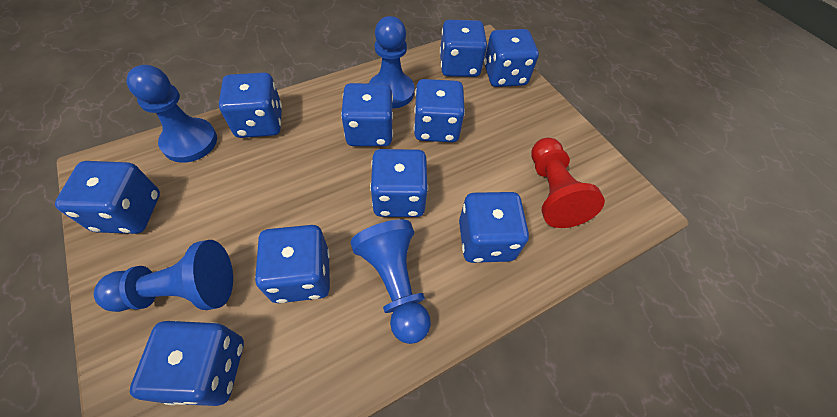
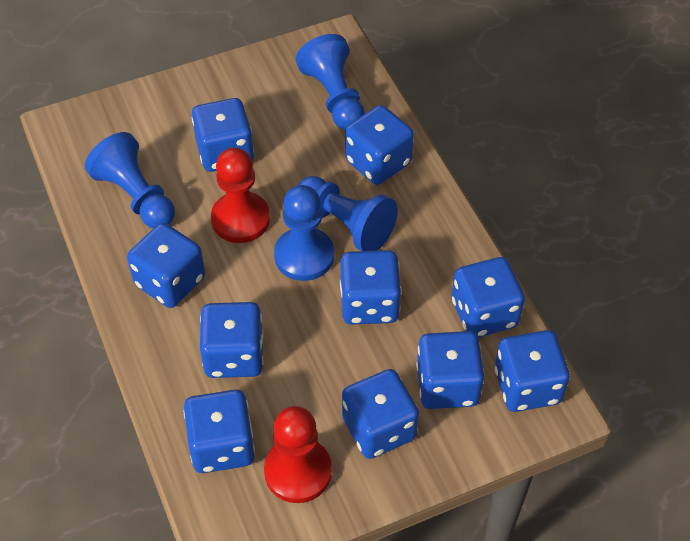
red pawn: [531,138,605,228] = 1 -> [211,147,270,243] [264,406,332,503] = 2

